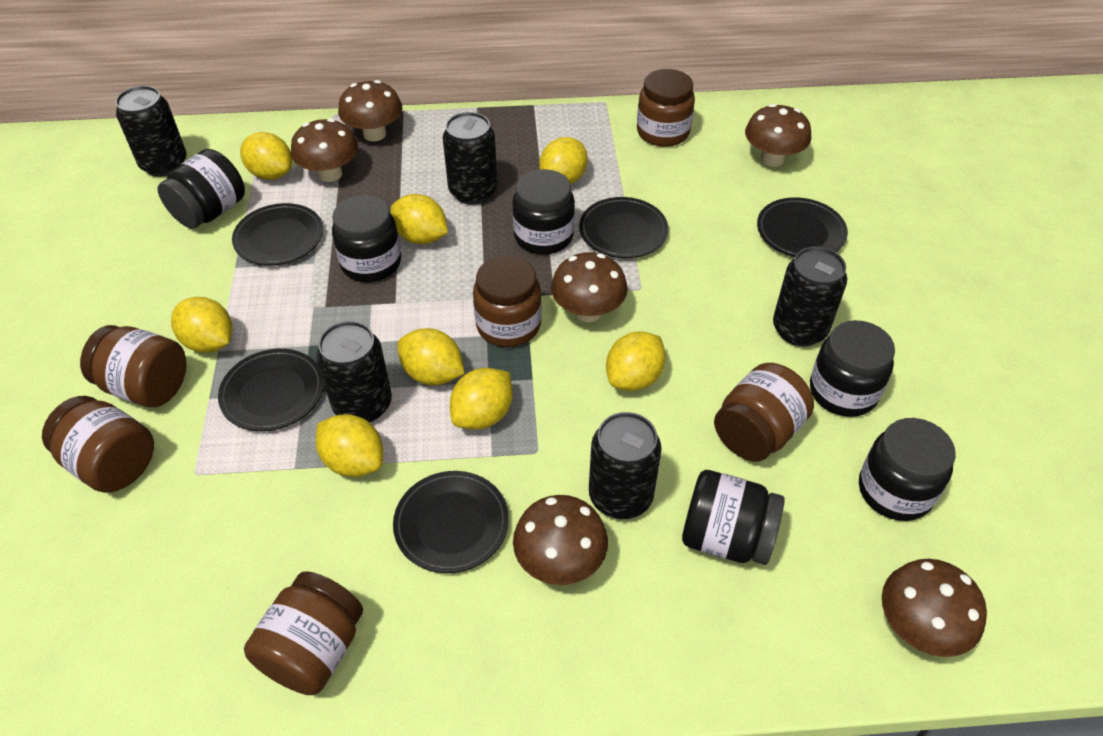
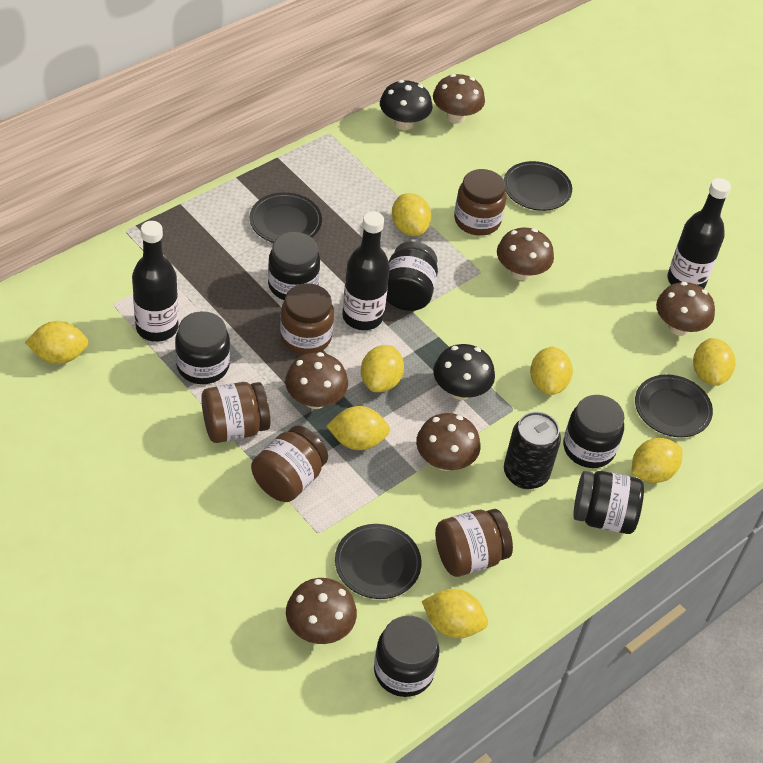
black bottle: none = 0 -> [132,221,179,342] [342,211,390,330] [667,178,731,288] = 3
black can: [115,86,187,177] [316,321,392,423] [443,112,498,204] [589,412,662,519] [773,246,847,347] = 5 -> [504,412,561,489] = 1
black mushroom: none = 0 -> [380,80,433,130] [433,344,495,400] = 2
black plate: [218,349,324,431] [232,203,323,266] [393,471,509,573] [579,197,668,258] [757,197,848,257] = 5 -> [250,192,322,243] [335,524,422,599] [504,161,572,211] [635,374,713,437] = 4
brown jar: [42,396,154,493] [80,325,186,407] [244,571,363,695] [473,256,542,347] [637,69,695,147] [714,363,814,462] = 6 -> [201,382,270,443] [251,426,328,502] [280,283,334,355] [435,509,513,577] [454,169,506,236] = 5

